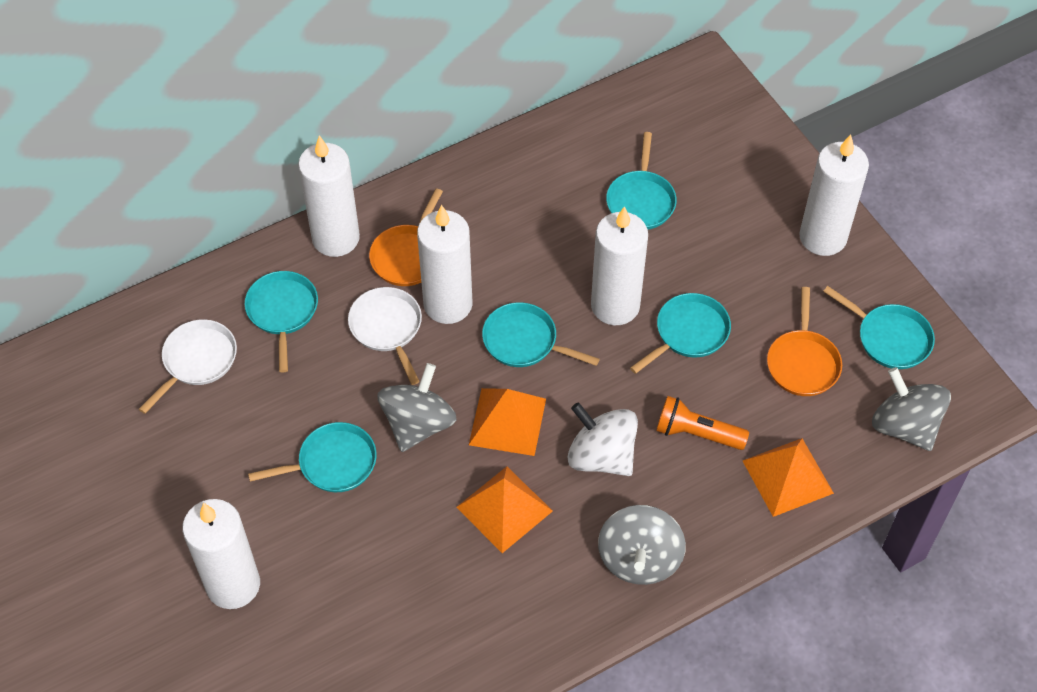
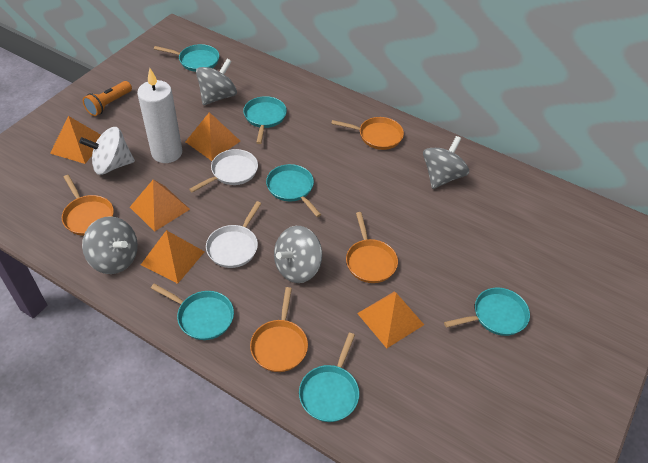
grey spinning top: [378,363,457,452] [598,505,686,585] [872,367,951,451] = 3 -> [82,216,138,274] [196,59,237,105] [274,226,322,283] [423,136,469,189] = 4
orange pan: [369,189,443,286] [767,287,842,396] = 2 -> [62,175,114,236] [250,287,308,372] [331,117,404,150] [346,212,398,283] = 4
orange pyramid: [456,466,553,553] [469,388,546,456] [743,438,834,517] = 3 -> [50,116,101,164] [130,179,190,232] [141,230,205,284] [185,112,240,161] [357,291,424,348] = 5
white candle: [182,499,260,609] [298,135,360,257] [417,205,473,324] [591,206,648,325] [799,135,869,256] = 5 -> [137,68,182,163] = 1

